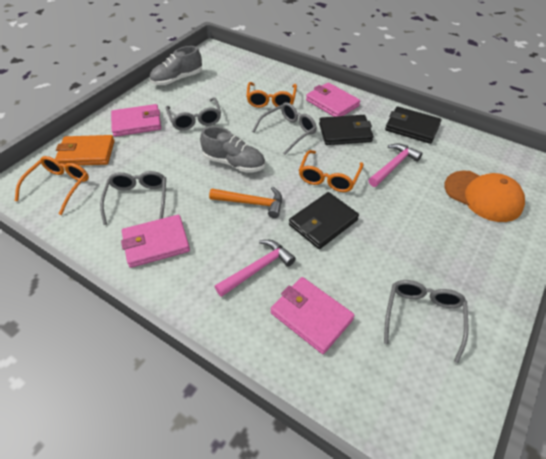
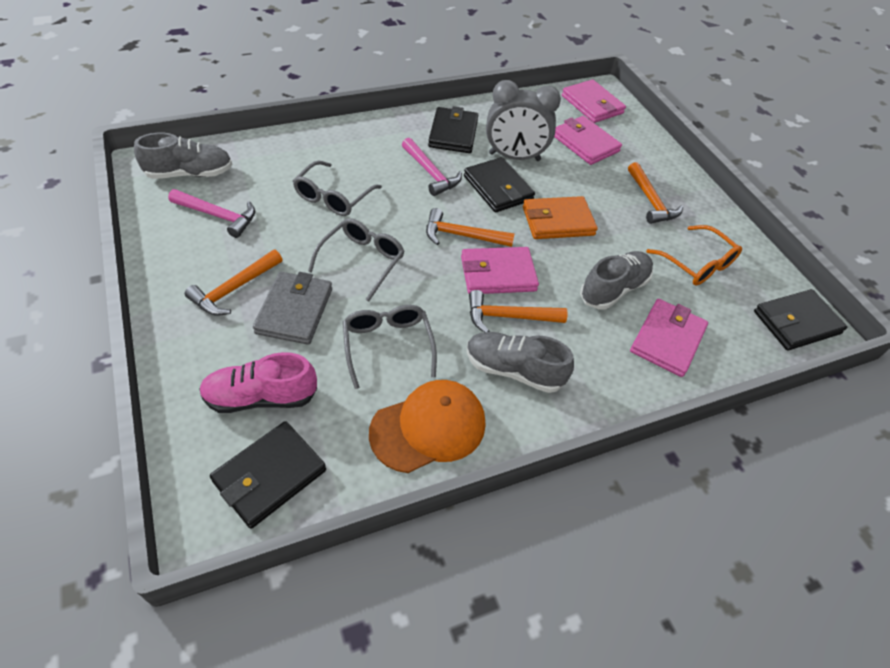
black wallet: [289,192,359,249] [319,115,373,145] [385,106,441,144] = 3 -> [210,421,326,529] [428,106,478,153] [464,157,535,213] [754,289,847,351] = 4
grey clock: none = 0 -> [486,80,561,161] = 1
grey glasses: [100,171,166,225] [166,97,221,131] [252,102,317,155] [384,280,469,363] = 4 -> [293,160,382,216] [308,218,405,302] [343,305,437,389] = 3
grey shoe: [150,46,202,85] [200,126,265,173] = 2 -> [134,133,232,179] [467,332,574,393] [580,251,653,309] = 3
grey wallet: none = 0 -> [253,272,332,345] = 1
orange glasses: [15,156,89,215] [246,82,297,108] [299,150,363,192] = 3 -> [646,225,742,285] = 1
orange hammer: [209,187,282,218] = 1 -> [185,250,283,316] [426,208,515,247] [469,290,568,332] [628,162,683,224] = 4
pink shoe: none = 0 -> [199,352,317,413] = 1

